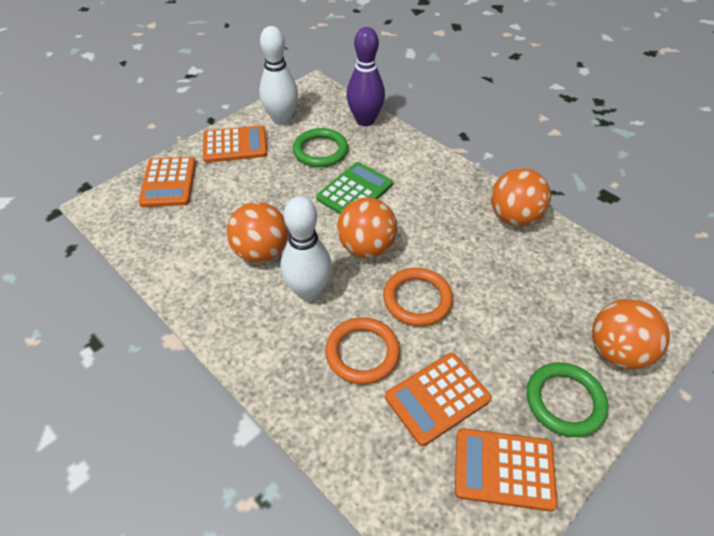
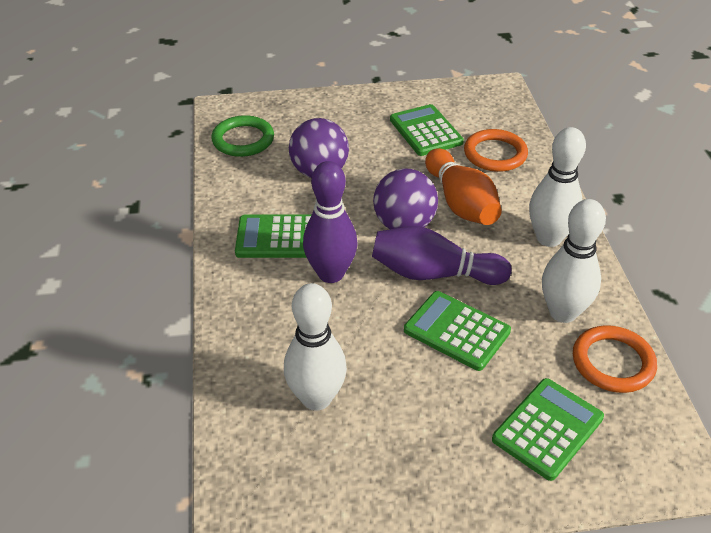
green calculator: [316,162,393,214] = 1 -> [235,214,312,258] [390,104,464,156] [404,291,511,371] [492,378,604,481] = 4
green ring: [293,128,348,167] [527,362,609,437] = 2 -> [211,115,274,157] = 1
orange ball: [227,202,288,263] [337,197,398,258] [491,168,551,226] [592,299,670,369] = 4 -> none = 0
orange bowling pin: none = 0 -> [425,148,502,225] = 1
orange calculator: [138,157,196,207] [203,125,267,163] [385,353,492,446] [455,428,558,512] = 4 -> none = 0
purple ball: none = 0 -> [289,118,349,178] [373,168,438,229] = 2
purple bowling pin: [346,27,385,126] = 1 -> [303,161,358,283] [372,226,511,285] = 2
white bowling pin: [259,26,298,125] [280,196,332,301] = 2 -> [284,283,347,411] [529,127,586,247] [542,199,606,323] = 3

